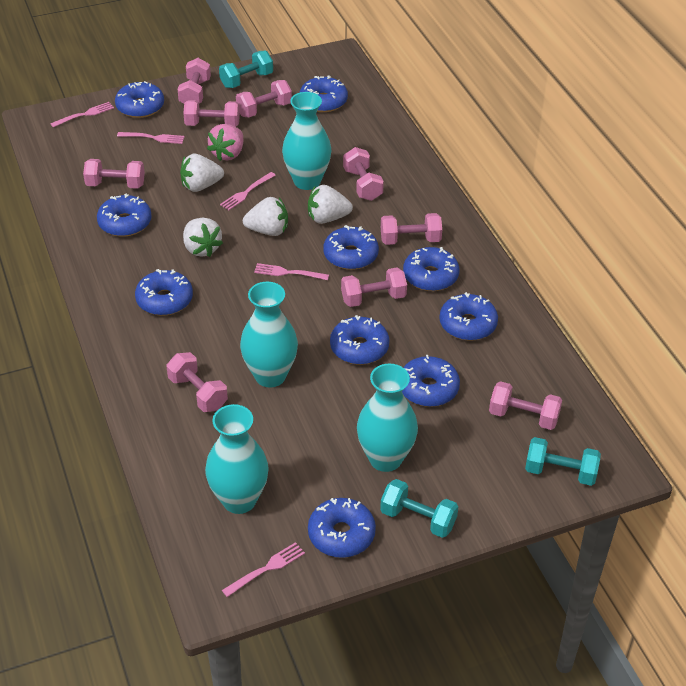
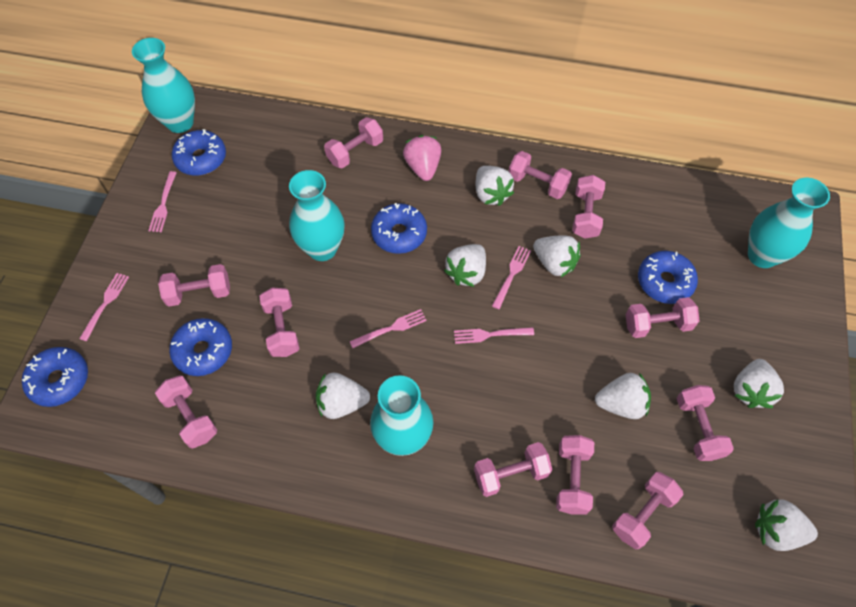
blue donut: [97,193,152,237] [115,81,164,118] [135,269,193,316] [300,75,348,112] [308,498,376,558] [324,225,379,270] [330,315,390,365] [402,355,460,407] [403,247,460,291] [439,292,498,341] = 10 -> [22,347,88,407] [169,318,232,376] [172,129,226,176] [371,203,427,254] [638,251,698,304] = 5
pink dumbbell: [83,159,145,189] [166,352,228,412] [177,58,211,103] [183,100,240,127] [236,80,292,117] [341,268,407,307] [343,147,384,201] [381,213,442,245] [489,381,562,430] = 9 -> [155,375,217,449] [158,264,230,307] [259,287,300,357] [324,117,383,168] [474,442,553,497] [509,151,572,199] [556,435,594,515] [572,175,605,239] [612,472,684,549] [625,297,699,338] [677,385,734,461] = 11
turquoise dumbbell: [219,51,273,88] [380,479,458,538] [525,437,601,486] = 3 -> none = 0
white strawberry: [180,154,224,192] [183,218,223,257] [243,197,288,236] [308,185,353,224] = 4 -> [316,373,370,419] [444,244,486,287] [476,166,514,206] [533,236,581,277] [595,373,651,419] [734,359,784,408] [755,499,818,551] = 7

